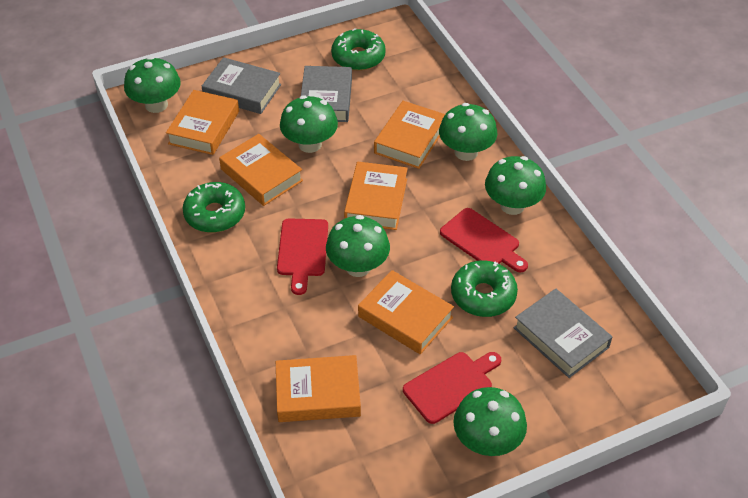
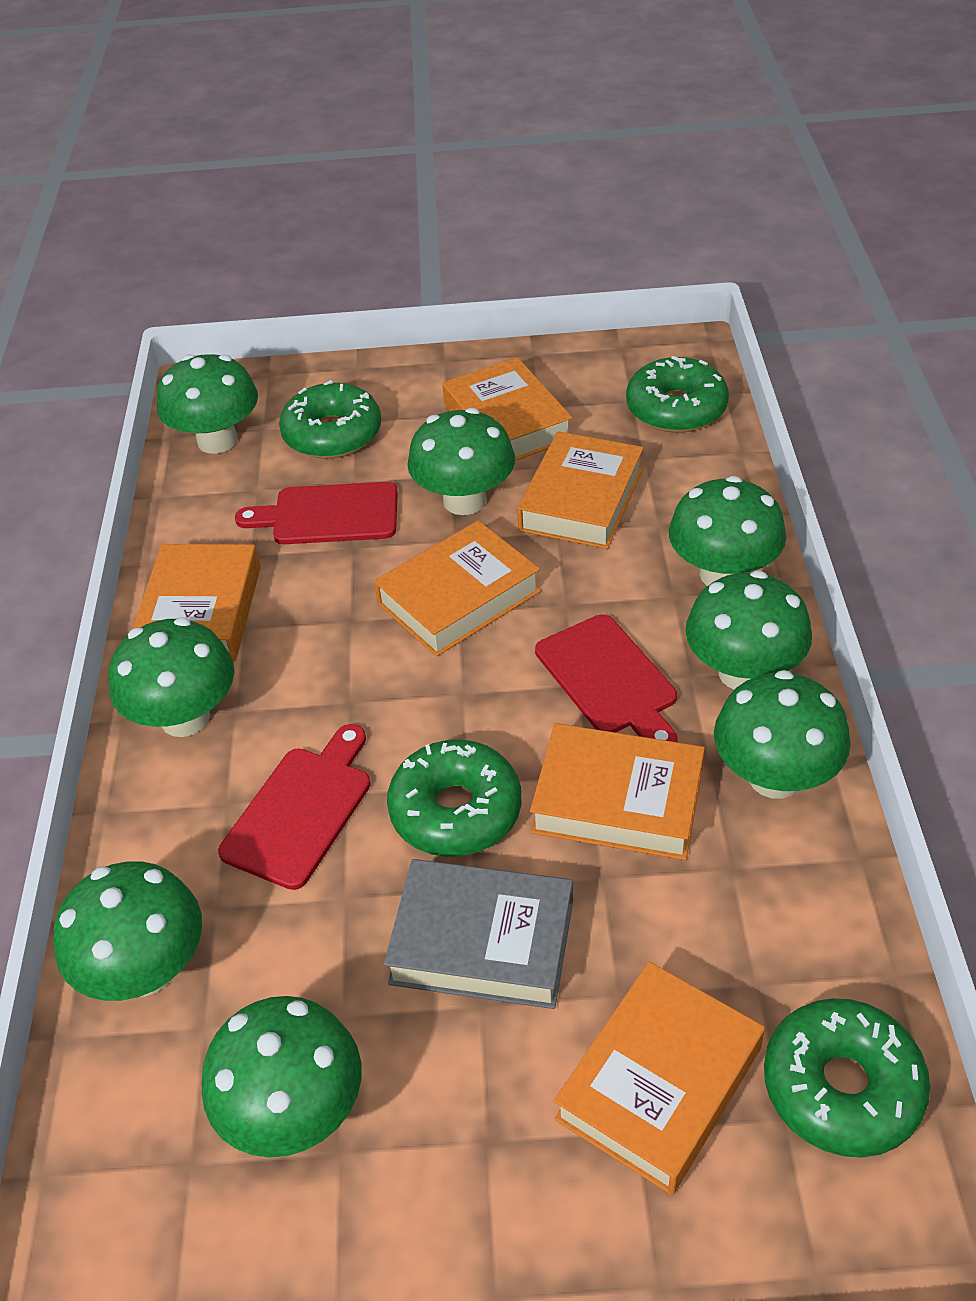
green donut: [183,182,245,233] [331,28,386,71] [451,260,518,317] = 3 -> [279,380,381,459] [387,740,521,857] [626,356,729,433] [764,998,930,1158] = 4
green mushroom: [124,56,181,113] [280,95,338,153] [326,215,390,277] [439,103,498,161] [453,387,527,456] [485,156,546,215] = 6 -> [53,861,202,1001] [109,618,234,737] [157,354,258,454] [202,996,361,1158] [407,408,515,515] [669,476,786,586] [685,571,812,690] [714,670,851,799] = 8
grey book: [202,57,281,114] [301,66,352,122] [514,288,612,378] = 3 -> [384,859,573,1009] = 1

